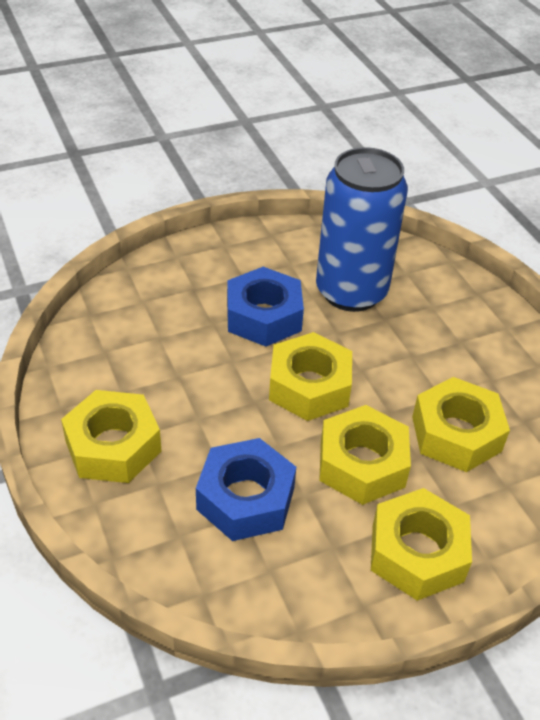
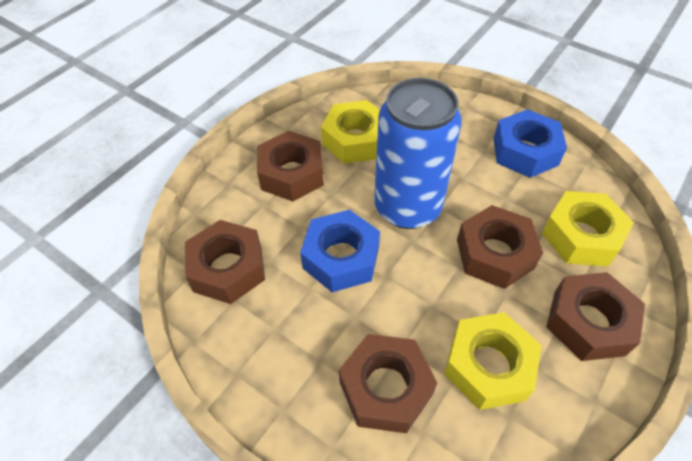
brown nut: none = 0 -> [185,220,265,304] [257,131,324,201] [339,334,437,433] [457,205,543,289] [546,272,645,361] = 5
yellow nut: [61,390,161,483] [269,332,352,421] [319,405,411,505] [371,488,472,601] [412,377,510,472] = 5 -> [321,100,380,164] [444,312,542,410] [542,191,634,267] = 3

